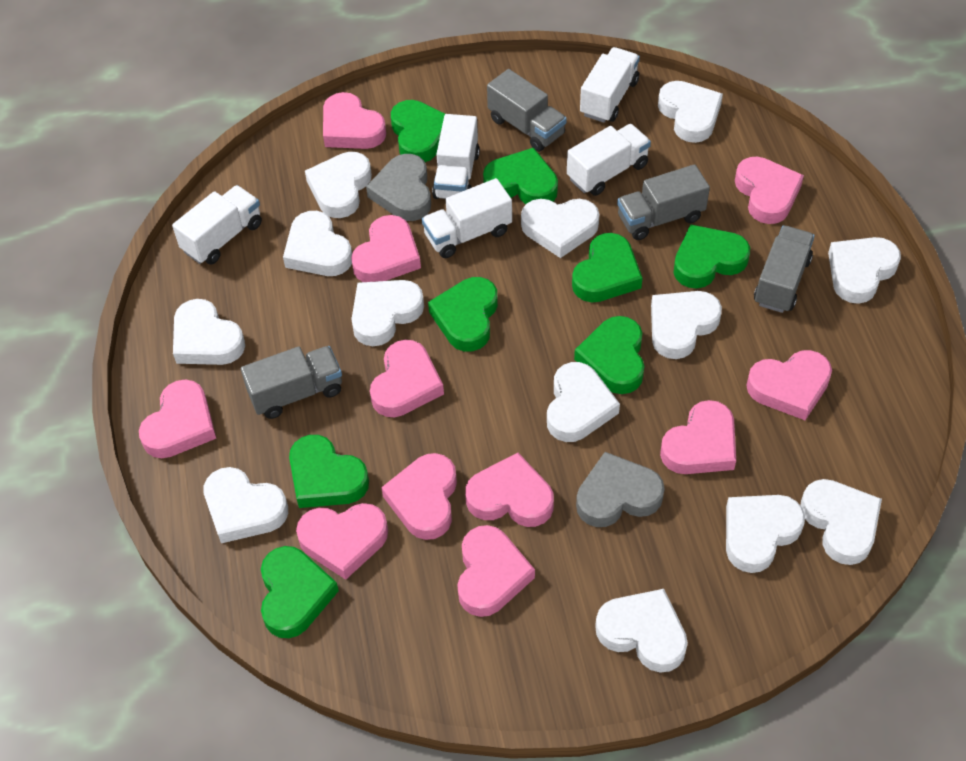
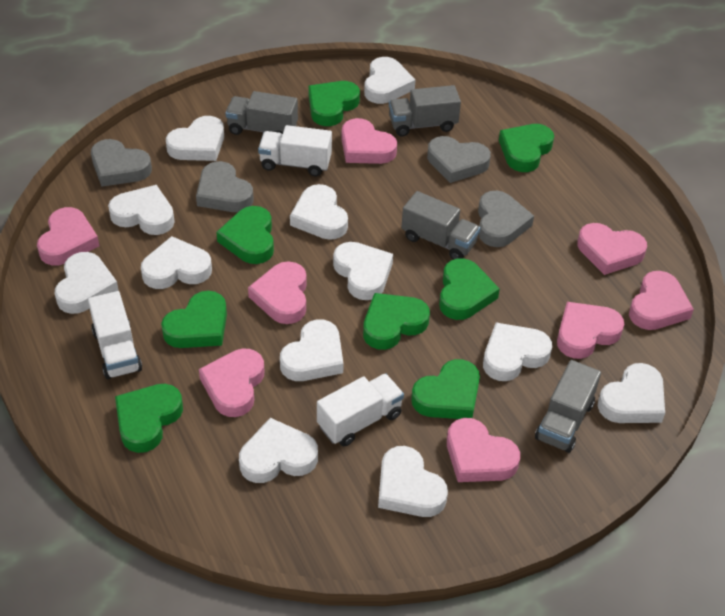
grey heart: [366,154,431,221] [576,452,665,527] = 2 -> [91,139,152,187] [196,161,253,212] [427,136,491,183] [478,191,534,247] = 4
pink heart: [139,379,216,458] [296,503,388,580] [323,92,386,149] [351,215,421,282] [370,340,444,417] [381,453,457,540] [457,525,535,617] [465,453,554,527] [660,400,736,474] [735,157,804,224] [746,350,832,420] = 11 -> [37,207,99,265] [199,348,264,417] [248,261,307,324] [342,118,397,164] [447,418,520,482] [557,302,624,359] [577,223,647,275] [629,271,694,330] = 8
white heart: [173,299,245,365] [203,467,288,543] [283,211,352,276] [305,152,372,218] [352,280,424,346] [521,199,599,258] [547,362,620,442] [595,589,688,673] [651,291,722,359] [658,81,723,143] [726,495,805,573] [801,479,882,565] [828,237,901,304] = 13 -> [55,252,119,314] [108,185,175,235] [141,236,212,289] [166,116,224,161] [239,418,318,483] [280,319,344,381] [290,184,348,240] [333,242,393,300] [364,57,415,104] [378,446,448,517] [483,323,552,381] [598,363,665,423] = 12
white truck: [172,185,262,264] [422,178,512,258] [432,114,480,199] [567,124,651,196] [580,47,640,123] = 5 -> [88,291,142,379] [258,125,332,176] [317,373,404,446] = 3

